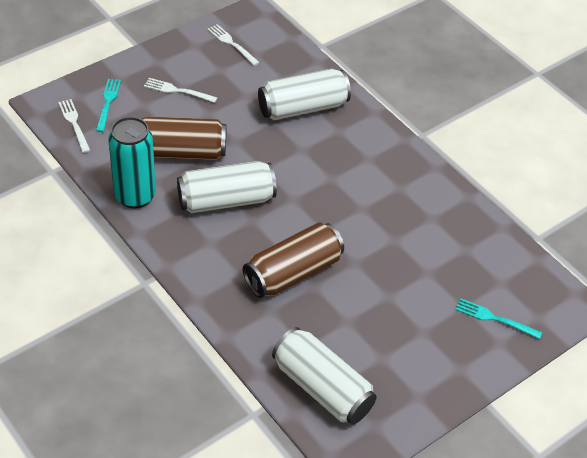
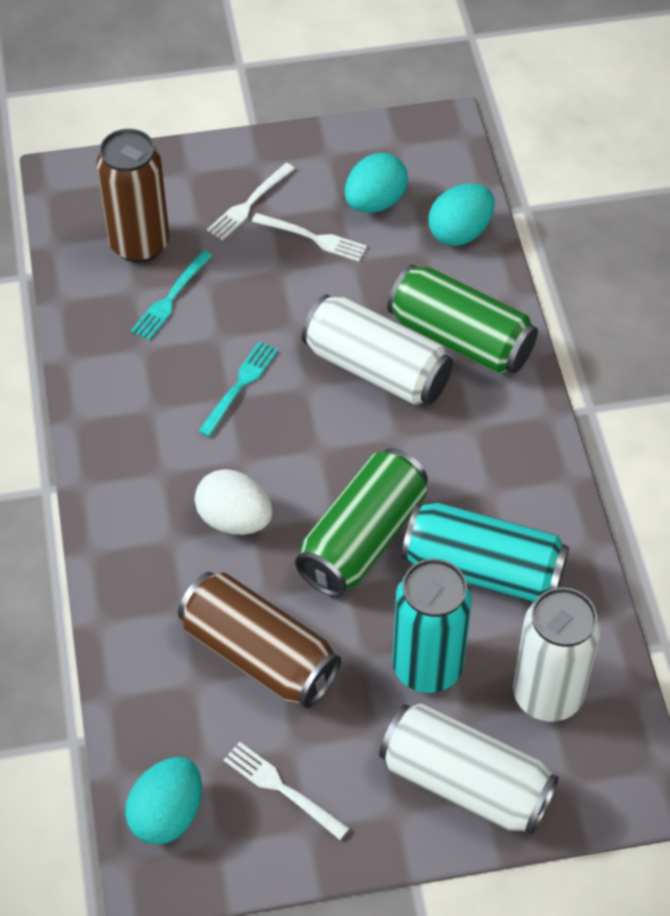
green can: none = 0 -> [295,448,428,597] [387,265,538,374] = 2
turquoise can: [108,117,156,208] = 1 -> [392,559,472,693] [402,502,569,602] = 2
turquoise egg: none = 0 -> [125,757,202,845] [345,153,408,213] [428,183,495,246] = 3
white egg: none = 0 -> [195,469,272,535] = 1

